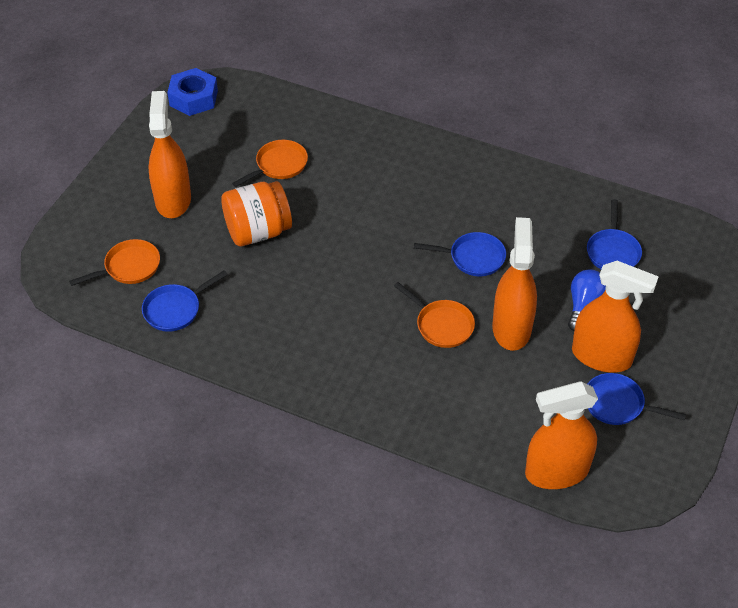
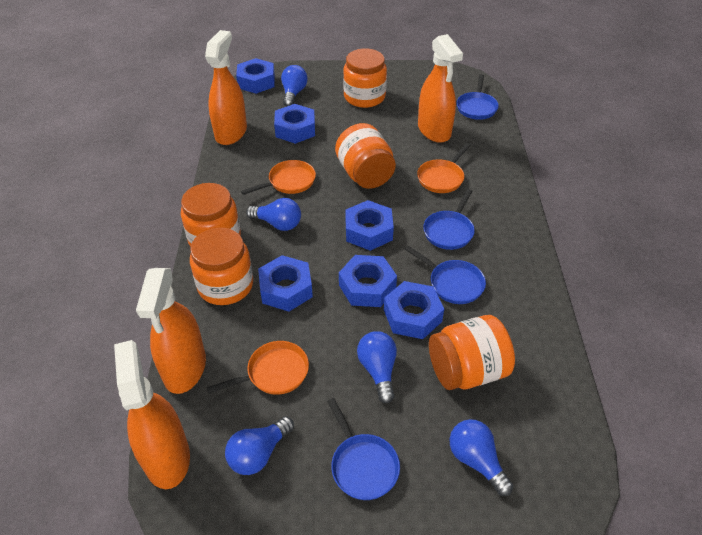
blue light bulb: [568,269,606,331] = 1 -> [225,416,294,475] [246,198,301,231] [281,65,308,106] [357,331,397,404] [450,419,513,496] = 5
blue nut: [167,68,218,116] = 1 -> [236,58,275,94] [258,255,313,312] [274,104,315,144] [339,255,397,307] [345,200,394,251] [384,281,444,339] = 6
orange jar: [221,181,292,246] = 1 -> [181,183,241,247] [190,228,253,305] [335,123,396,189] [343,49,387,108] [429,315,515,390] = 5

